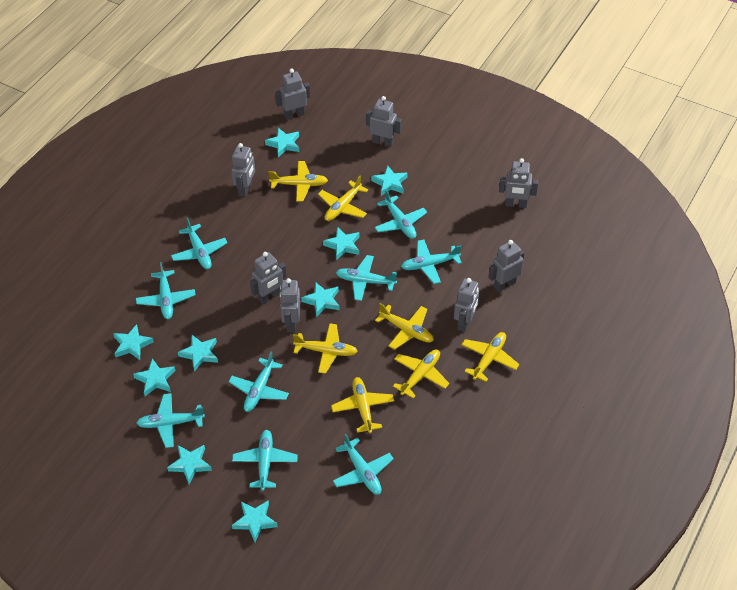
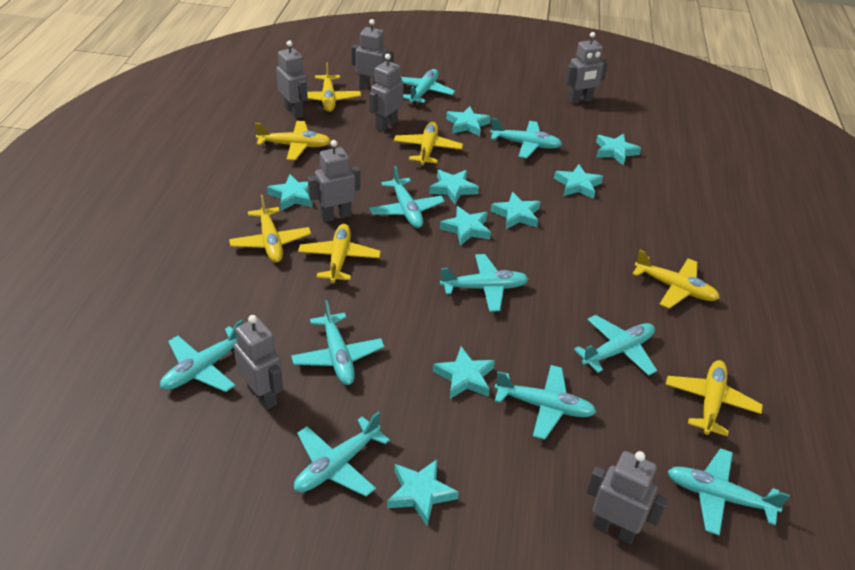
grey robot: [231,143,255,197] [250,252,287,304] [275,68,310,120] [280,278,301,332] [366,96,402,147] [454,278,479,332] [488,240,524,292] [499,158,538,208] = 8 -> [234,315,283,410] [276,41,308,119] [308,140,360,222] [351,19,394,90] [369,54,404,132] [565,32,608,104] [586,451,668,544] = 7
turquoise plane: [136,262,195,319] [136,393,205,448] [171,218,228,269] [228,352,289,412] [232,430,298,491] [333,434,394,495] [336,255,397,301] [375,190,427,239] [401,240,462,284] = 9 -> [160,320,243,392] [291,300,384,385] [294,412,390,497] [370,166,445,228] [401,69,455,104] [440,254,529,312] [490,118,562,158] [494,365,596,440] [574,315,657,376] [668,448,790,535] = 10

